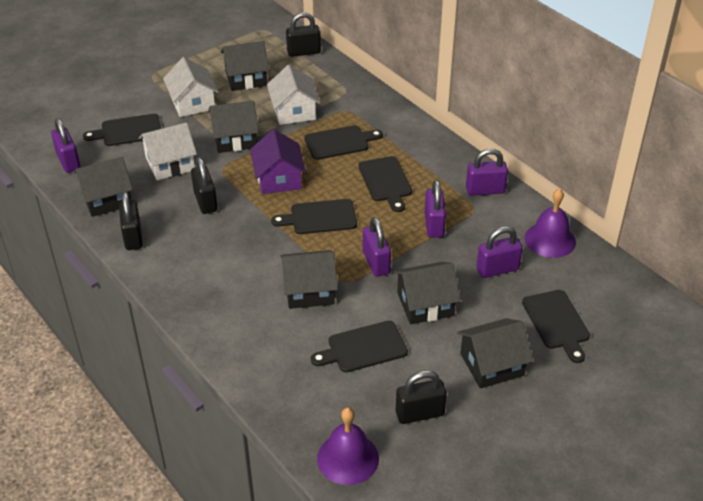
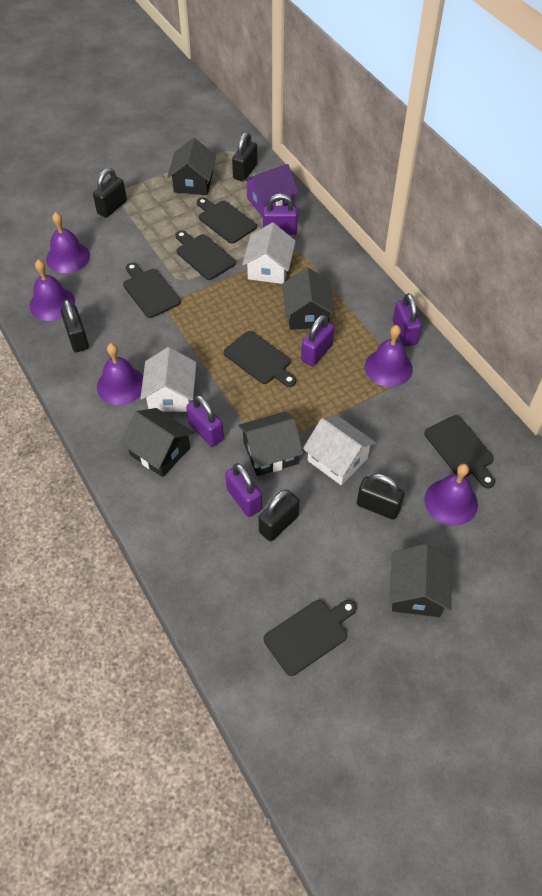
black house: [74,157,133,217] [209,101,259,153] [221,41,270,91] [280,250,338,309] [394,262,461,325] [457,318,533,389] = 6 -> [120,408,194,477] [167,138,216,195] [238,412,304,476] [282,267,335,330] [389,544,452,617] = 5
black padlock: [119,192,143,250] [191,157,217,214] [286,12,321,57] [396,370,447,424] = 4 -> [61,299,89,352] [93,168,127,218] [232,132,258,181] [258,489,300,541] [357,474,404,520] = 5
purple bell: [317,407,379,485] [525,189,576,258] = 2 -> [29,259,75,321] [46,212,90,273] [97,343,143,405] [365,325,413,387] [425,464,478,526] = 5

